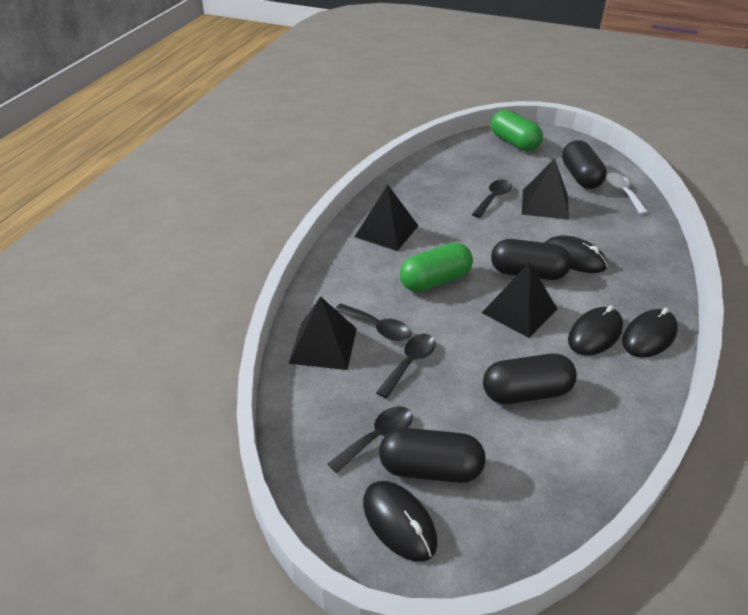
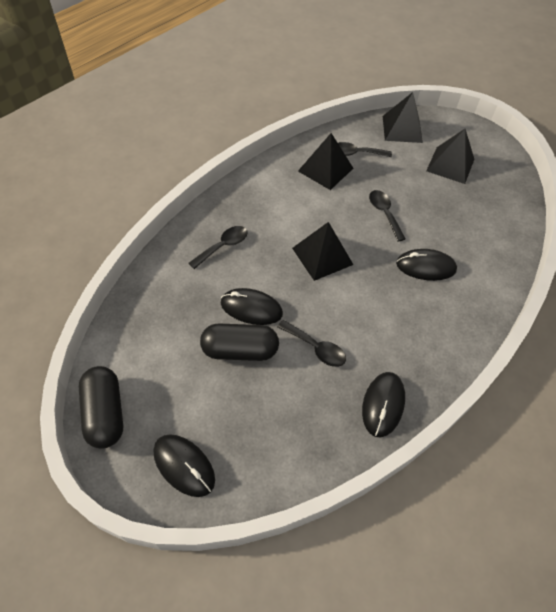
black capsule: [379,428,486,483] [483,354,577,404] [491,239,572,280] [562,140,607,189] = 4 -> [79,366,123,449] [200,324,279,361] = 2
green capsule: [400,243,473,292] [491,110,543,151] = 2 -> none = 0
white spoon: [606,173,648,214] = 1 -> none = 0

